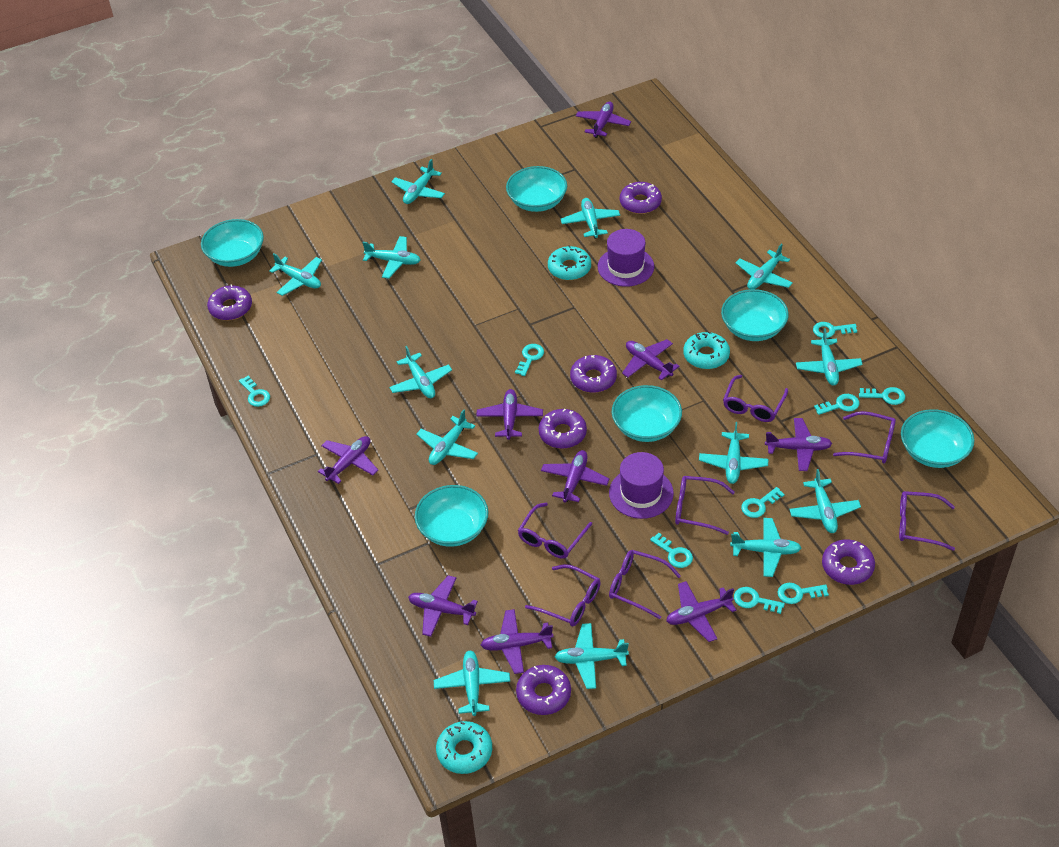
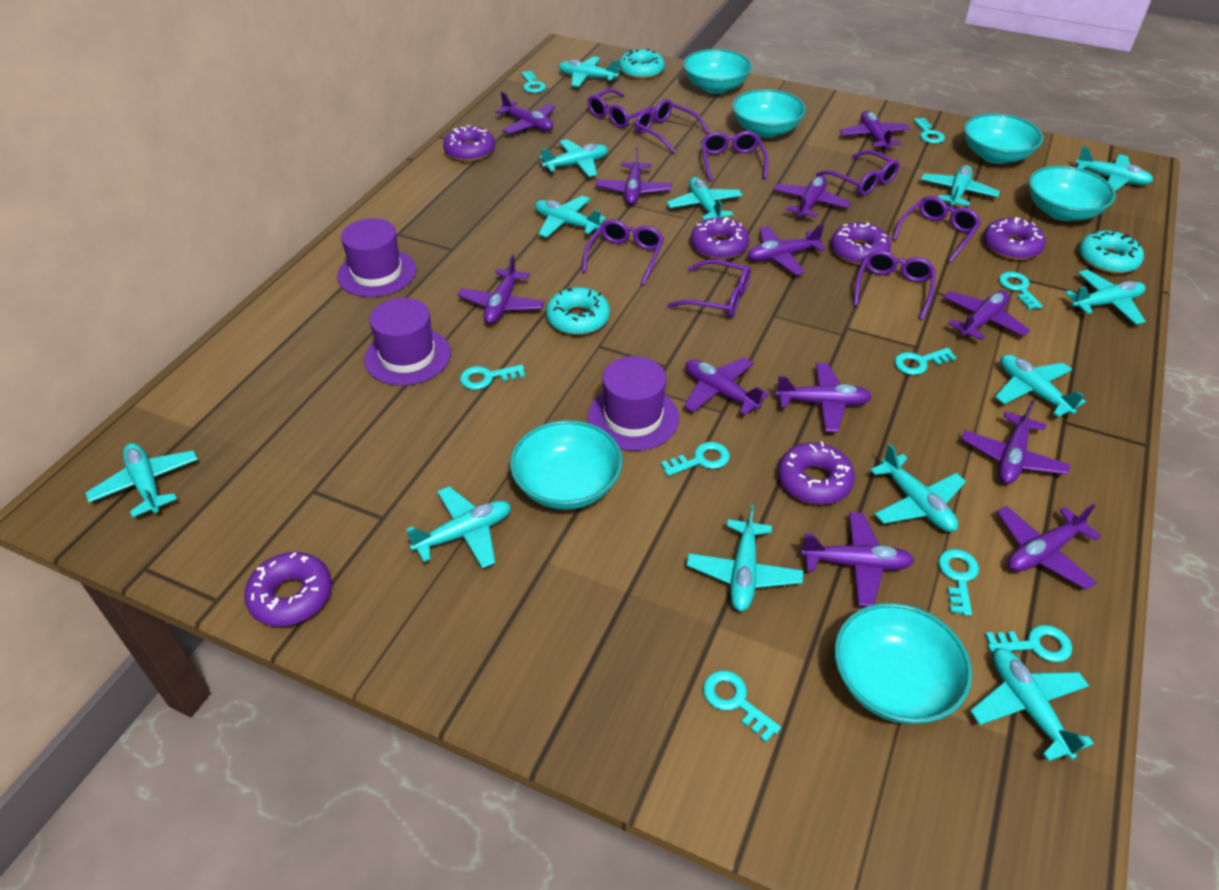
purple glasses: [518,503,592,559] [525,564,601,627] [609,550,681,619] [675,476,735,535] [723,375,788,422] [833,411,896,464] [899,491,955,551] = 7 -> [582,219,664,285] [588,89,656,128] [635,99,709,153] [667,259,751,317] [701,131,768,182] [816,150,899,195] [854,250,936,320] [892,196,981,263] = 8
purple hat: [598,229,654,287] [609,452,674,519] = 2 -> [337,218,416,297] [364,298,451,386] [588,356,679,451] = 3
purple plane: [318,436,378,484] [408,575,478,637] [476,389,543,440] [481,609,553,674] [541,450,609,503] [576,102,631,138] [622,339,679,380] [666,581,736,642] [765,418,832,471] = 9 -> [457,254,545,324] [495,92,555,134] [595,147,672,205] [684,357,769,415] [747,225,826,275] [774,175,851,220] [775,363,872,432] [801,512,915,606] [840,111,910,152] [943,291,1030,340] [961,400,1070,484] [997,504,1101,590] = 12

